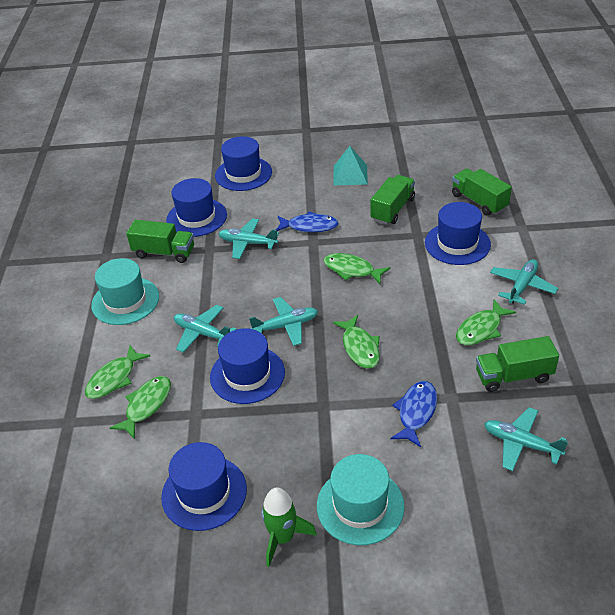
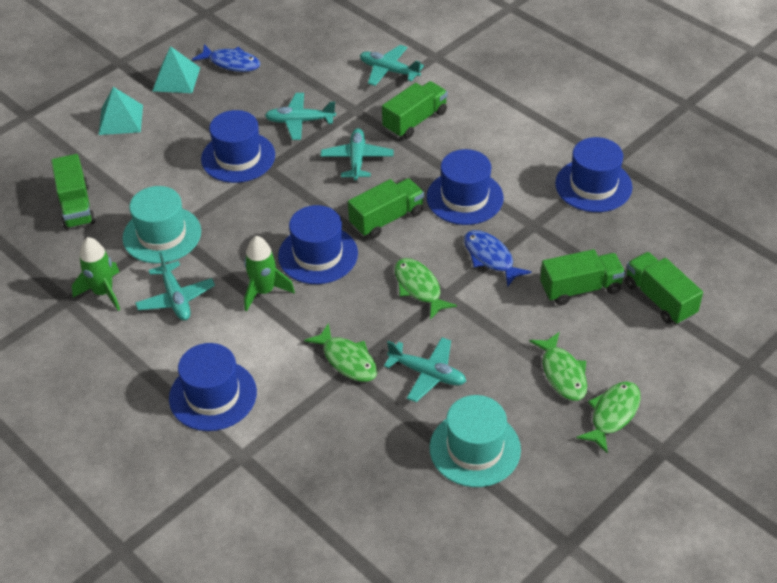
green fish: [85,345,150,399] [110,376,171,439] [323,253,390,284] [333,315,380,369] [456,299,516,345] = 5 -> [304,323,378,382] [394,258,457,319] [529,332,587,401] [576,381,641,454] = 4
green rocket: [261,488,317,567] = 1 -> [72,237,120,311] [244,236,295,312] = 2
green truck: [126,220,194,263] [371,175,415,225] [452,169,512,216] [476,336,559,392] = 4 -> [51,154,95,230] [348,178,424,238] [382,81,448,139] [540,249,626,305] [625,252,703,325] = 5
turquoise pyramid: [333,146,368,186] = 1 -> [98,87,143,135] [153,46,200,93] = 2

